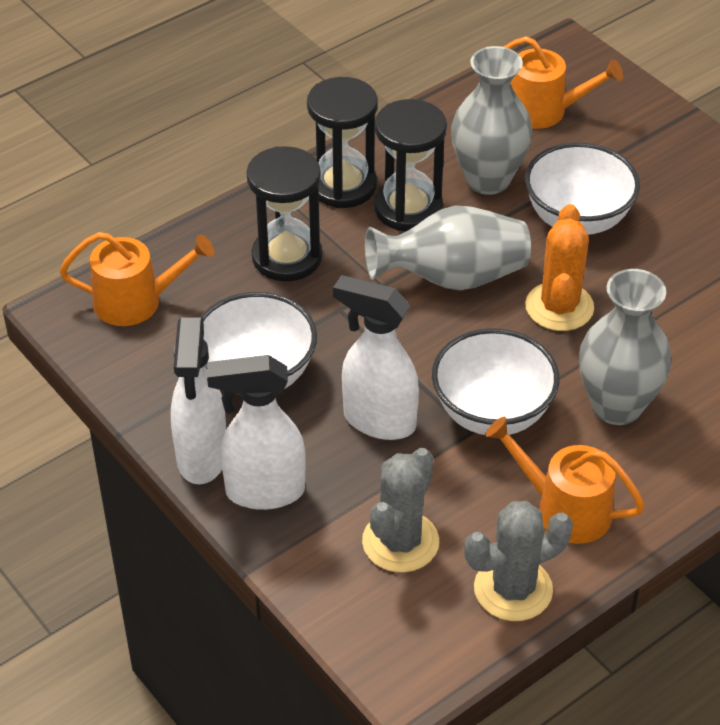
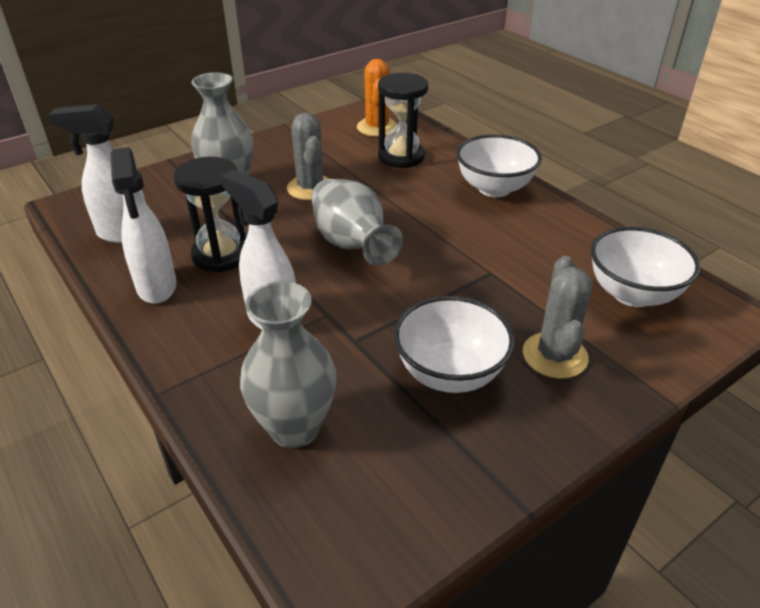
black hourglass: [246,146,323,281] [307,77,378,208] [374,99,447,231] = 3 -> [173,157,246,272] [378,73,428,168] = 2
orange watering can: [59,232,214,326] [485,417,645,544] [504,36,623,129] = 3 -> none = 0

